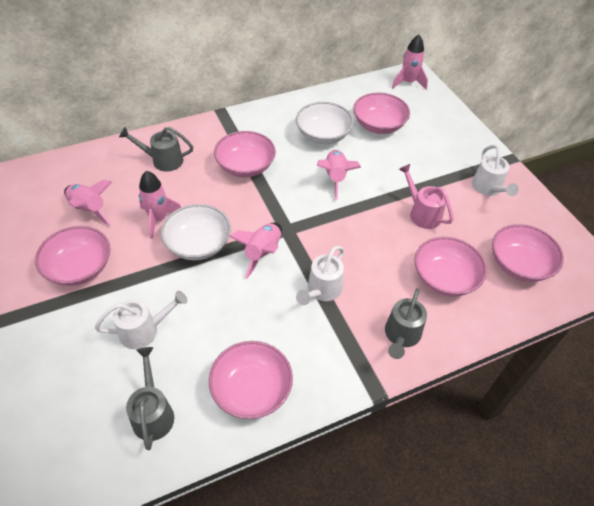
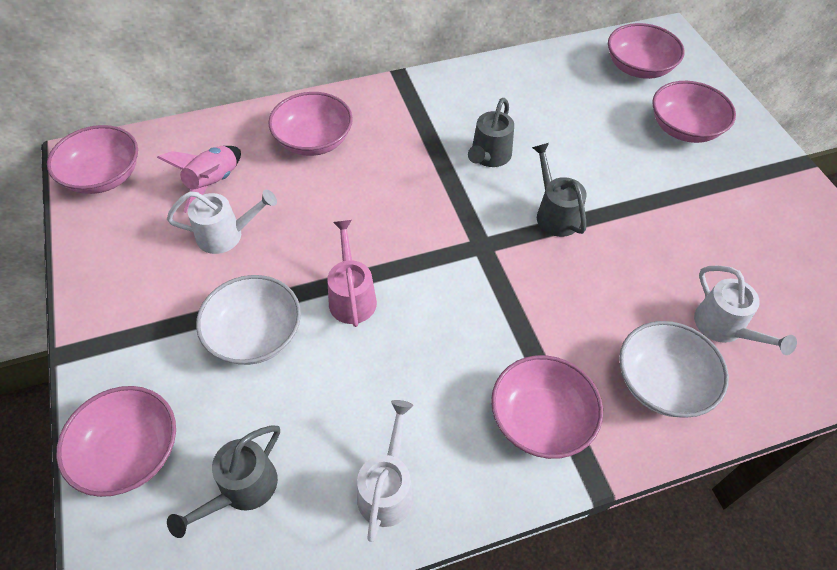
pink rocket: [64,180,112,226] [139,171,181,239] [229,223,282,279] [317,150,361,200] [392,34,428,90] = 5 -> [157,146,241,213] = 1

